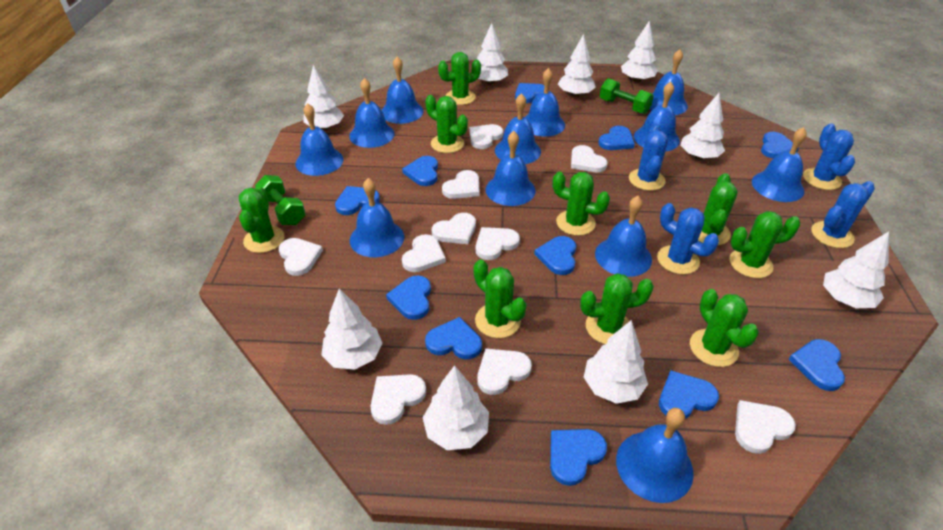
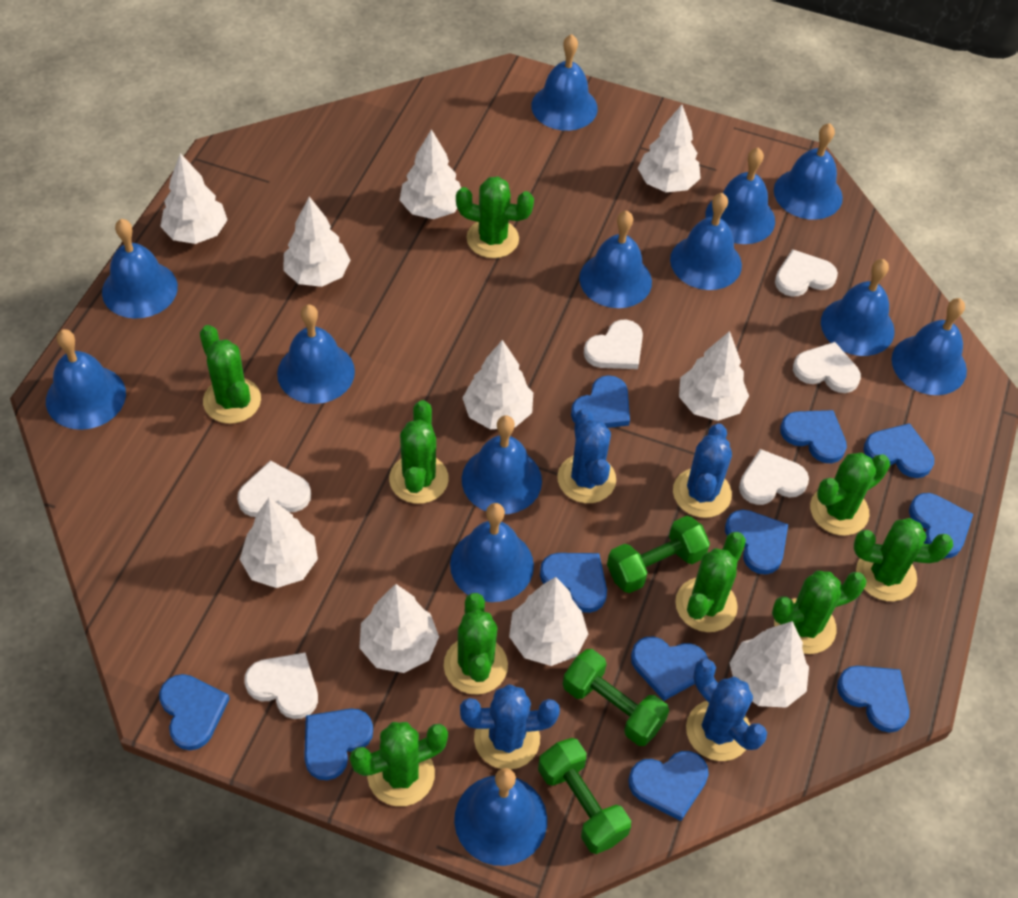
blue bell: [296,103,343,176] [349,78,395,148] [350,178,404,257] [382,57,423,124] [486,131,536,206] [495,93,541,164] [525,68,565,137] [595,196,652,277] [616,408,694,503] [634,82,680,151] [649,49,688,115] [752,127,807,202] = 12 -> [46,329,126,430] [102,219,178,319] [277,304,355,404] [450,503,534,602] [454,768,547,866] [462,415,542,514] [531,34,598,131] [579,210,652,308] [670,193,742,290] [705,148,775,244] [774,123,843,220] [821,259,895,356] [892,298,967,395] = 13
green dumbbell: [255,175,306,225] [600,78,654,114] = 2 -> [538,738,631,854] [563,649,669,746] [607,516,710,593] = 3
white heart: [279,238,323,276] [371,374,426,425] [402,234,446,272] [432,213,476,244] [442,170,479,199] [469,124,503,149] [476,227,520,260] [477,348,532,395] [571,145,607,172] [735,400,796,454] = 10 -> [237,460,311,517] [244,653,318,719] [584,320,643,369] [739,449,809,505] [775,249,838,297] [793,342,861,393] = 6
white tree: [303,65,344,130] [321,289,382,370] [423,365,489,450] [477,23,508,85] [558,34,596,97] [584,320,648,404] [621,21,658,82] [680,93,725,160] [823,231,889,308] = 9 -> [160,153,227,244] [240,498,318,588] [283,196,350,287] [360,584,439,673] [400,129,461,219] [463,340,533,429] [509,577,588,666] [638,105,701,192] [679,331,749,421] [730,621,809,708] = 10

